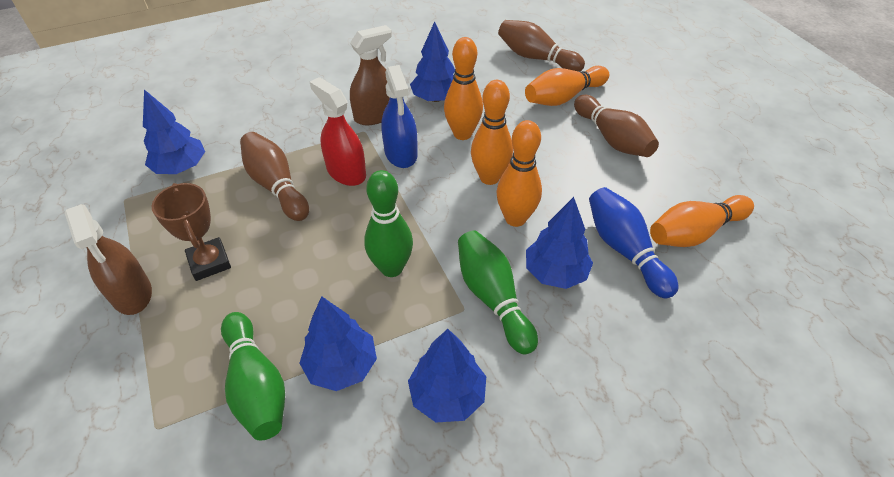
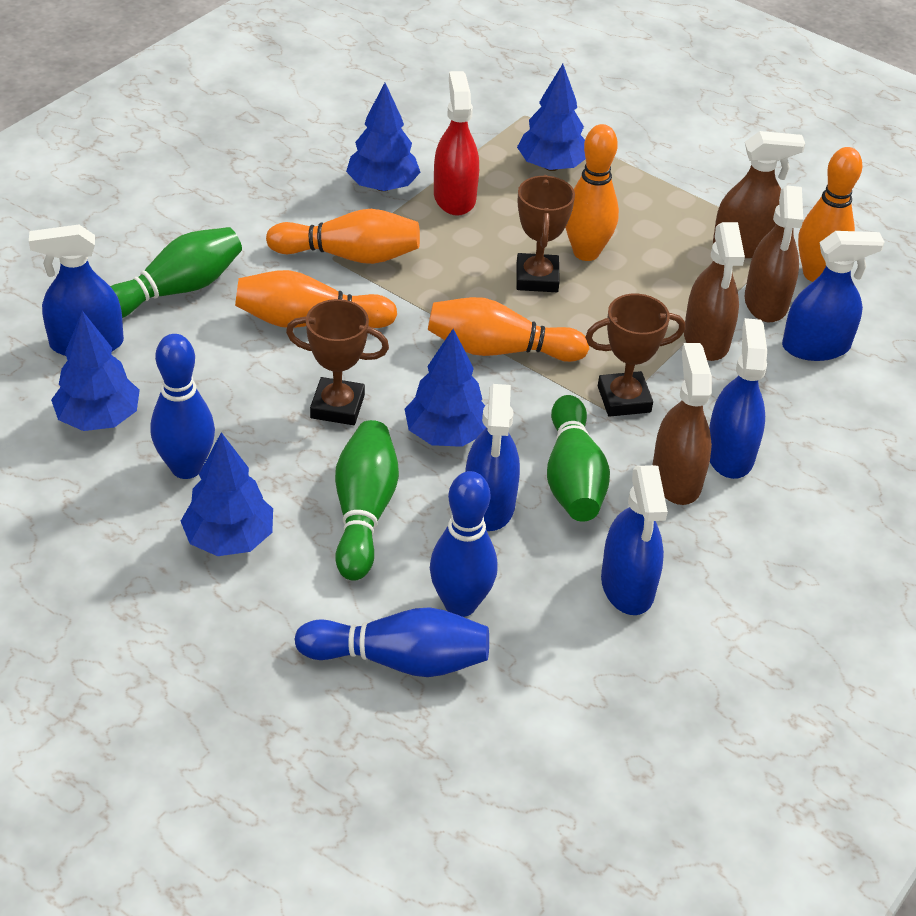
blue bowling pin: [589,187,678,299] = 1 -> [151,334,215,479] [295,607,489,677] [430,471,498,617] = 3
blue spray bottle: [381,65,418,168] = 1 -> [29,225,124,356] [465,384,520,531] [601,465,668,615] [709,318,767,479] [782,231,885,361] = 5
brown bowling pin: [240,132,309,221] [498,20,585,71] [574,95,659,157] = 3 -> none = 0
brown spray bottle: [65,204,152,315] [350,25,392,125] = 2 -> [652,343,712,505] [684,222,745,361] [713,131,805,258] [745,186,803,322] = 4
brown trophy: [152,183,231,281] = 1 -> [286,299,389,425] [516,175,575,292] [585,294,685,417] = 3

